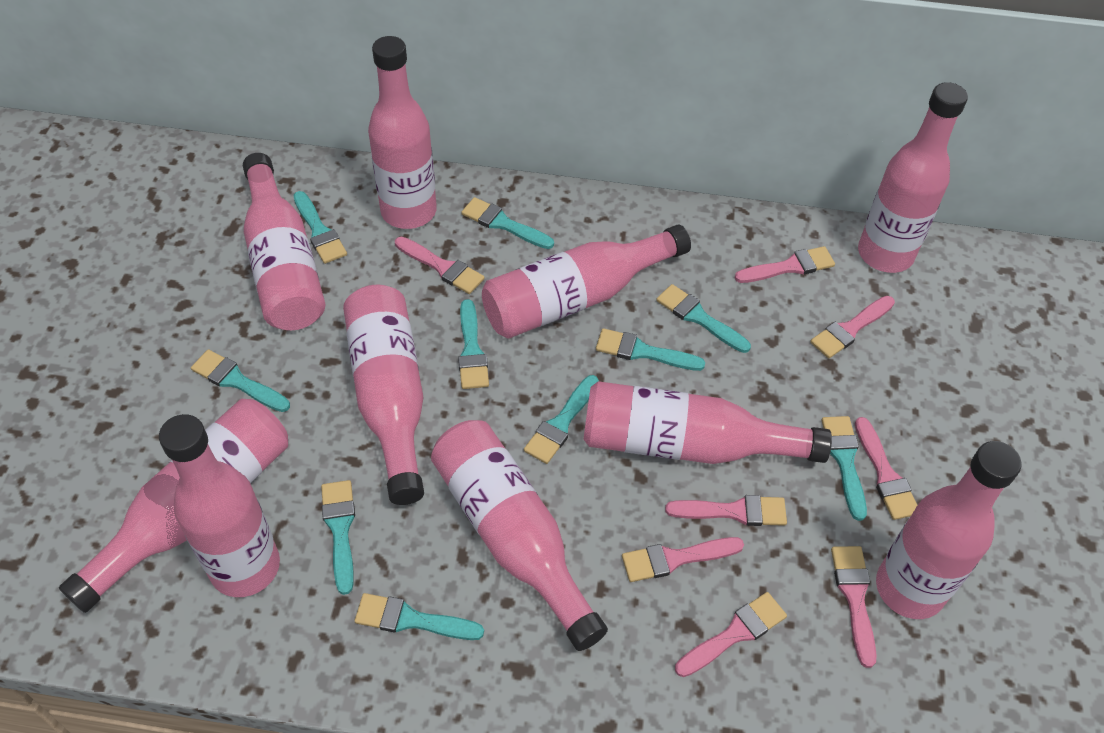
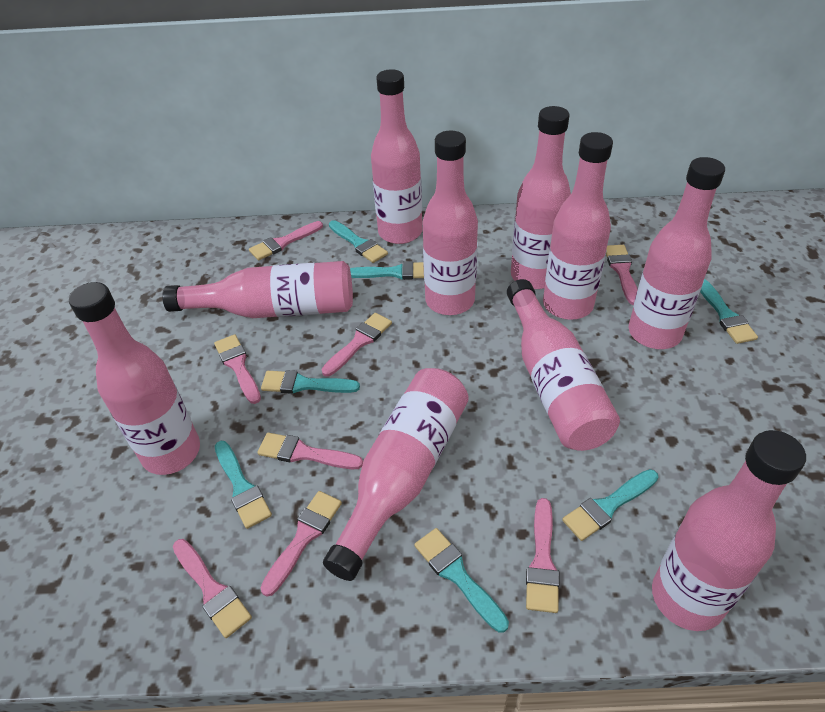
turquoise brush: [191,349,290,412] [293,191,347,264] [321,480,355,595] [354,593,484,640] [458,299,489,389] [461,197,554,249] [524,375,599,464] [596,328,706,371] [656,284,751,353] [822,416,867,521] = 10 -> [215,441,272,529] [261,370,360,394] [329,220,388,263] [350,261,424,280] [414,528,509,633] [562,469,659,541] [700,279,758,344] = 7

